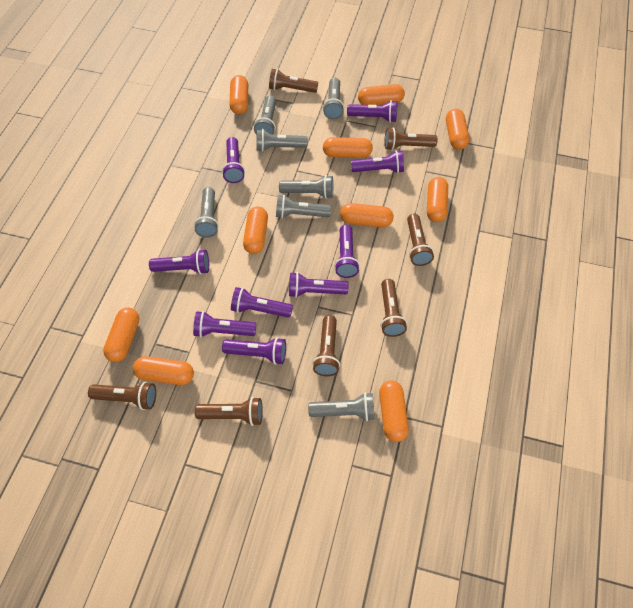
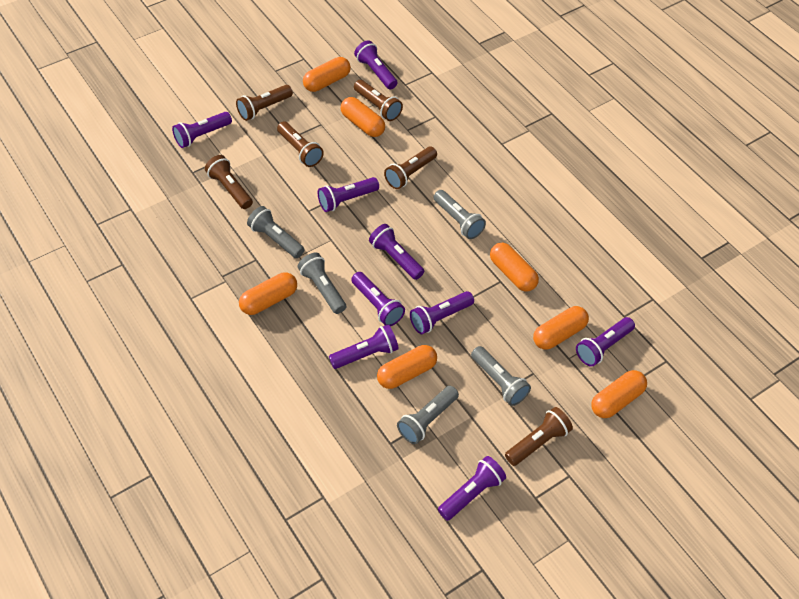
brown flashlight: [88,382,156,410] [195,397,263,426] [269,69,318,93] [313,315,340,376] [380,279,407,337] [384,128,437,150] [407,214,434,266] = 7 -> [205,155,253,209] [236,85,293,121] [277,121,324,167] [354,80,403,121] [384,146,437,189] [505,407,573,466] = 6
grey flashlight: [194,187,219,238] [254,95,276,135] [256,129,308,152] [276,195,331,218] [279,175,333,199] [308,392,374,421] [323,78,344,119] = 7 -> [247,206,304,258] [297,252,346,314] [397,386,459,444] [433,190,486,239] [471,346,531,406] = 5
orange capsule: [103,307,139,362] [133,356,194,385] [229,75,248,114] [243,206,268,254] [323,137,373,158] [340,203,394,227] [358,84,405,105] [379,381,409,442] [427,177,448,222] [446,109,469,150] = 10 -> [239,272,297,315] [303,57,351,92] [341,97,385,137] [377,345,437,389] [490,243,539,291] [533,306,589,350] [591,370,647,418] = 7

